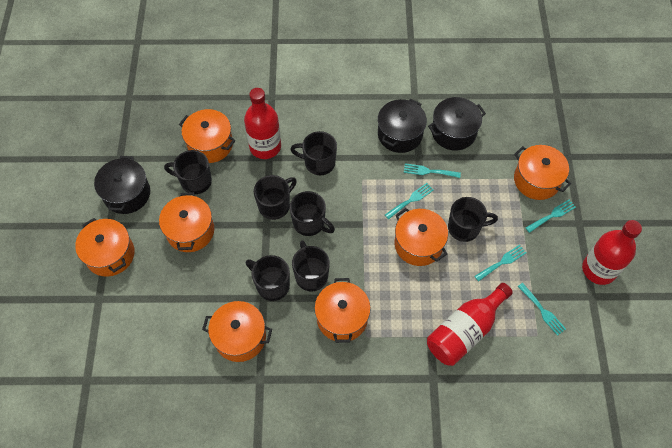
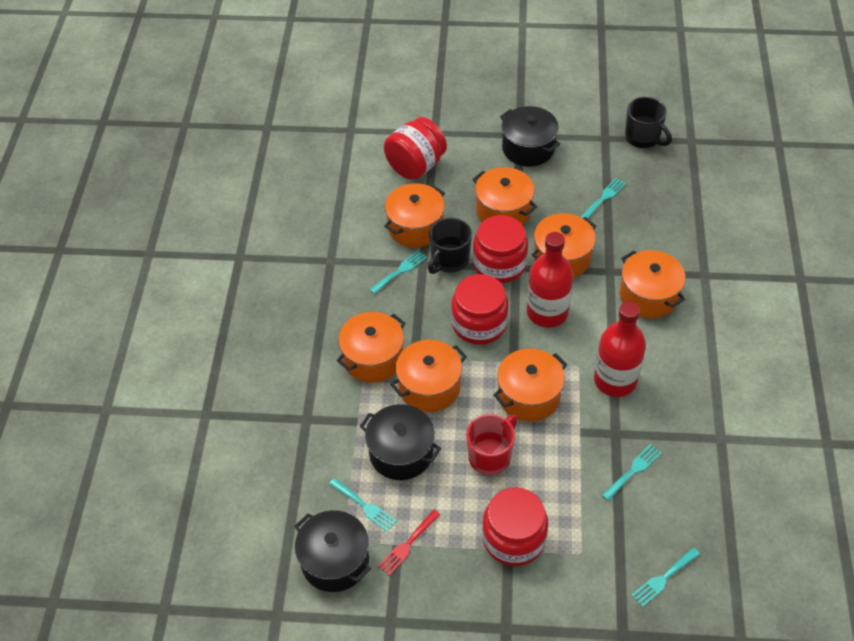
black mug: [164,150,212,194] [245,255,290,301] [254,175,297,220] [289,191,335,236] [290,131,337,175] [292,240,330,291] [448,197,498,242] = 7 -> [428,218,472,274] [625,97,672,148] = 2
red bottle: [244,88,281,159] [427,283,513,366] [582,220,642,285] = 3 -> [527,232,573,328] [594,301,646,397] = 2
red fork: none = 0 -> [378,510,440,576] = 1
red jar: none = 0 -> [384,117,447,180] [451,274,509,345] [473,215,528,283] [482,487,548,566] = 4
red mug: none = 0 -> [466,414,517,475] = 1

